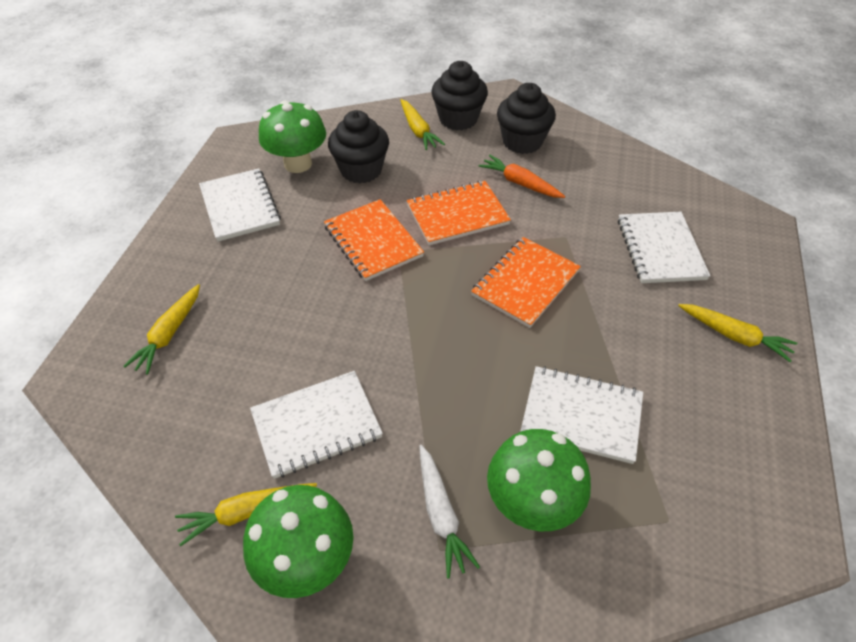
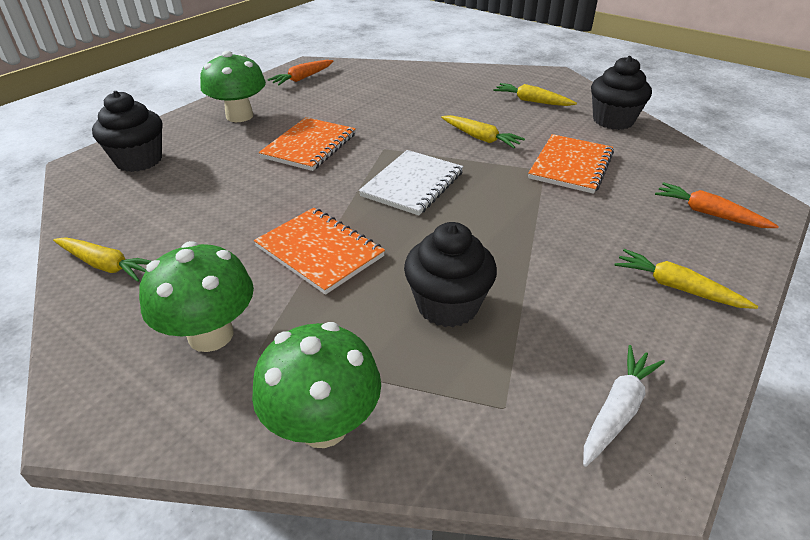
orange carrot: [478,155,565,198] = 1 -> [267,60,333,85] [655,182,779,228] = 2
white notebook: [199,168,281,242] [250,371,383,479] [520,366,643,464] [618,212,710,283] = 4 -> [359,150,464,216] = 1

